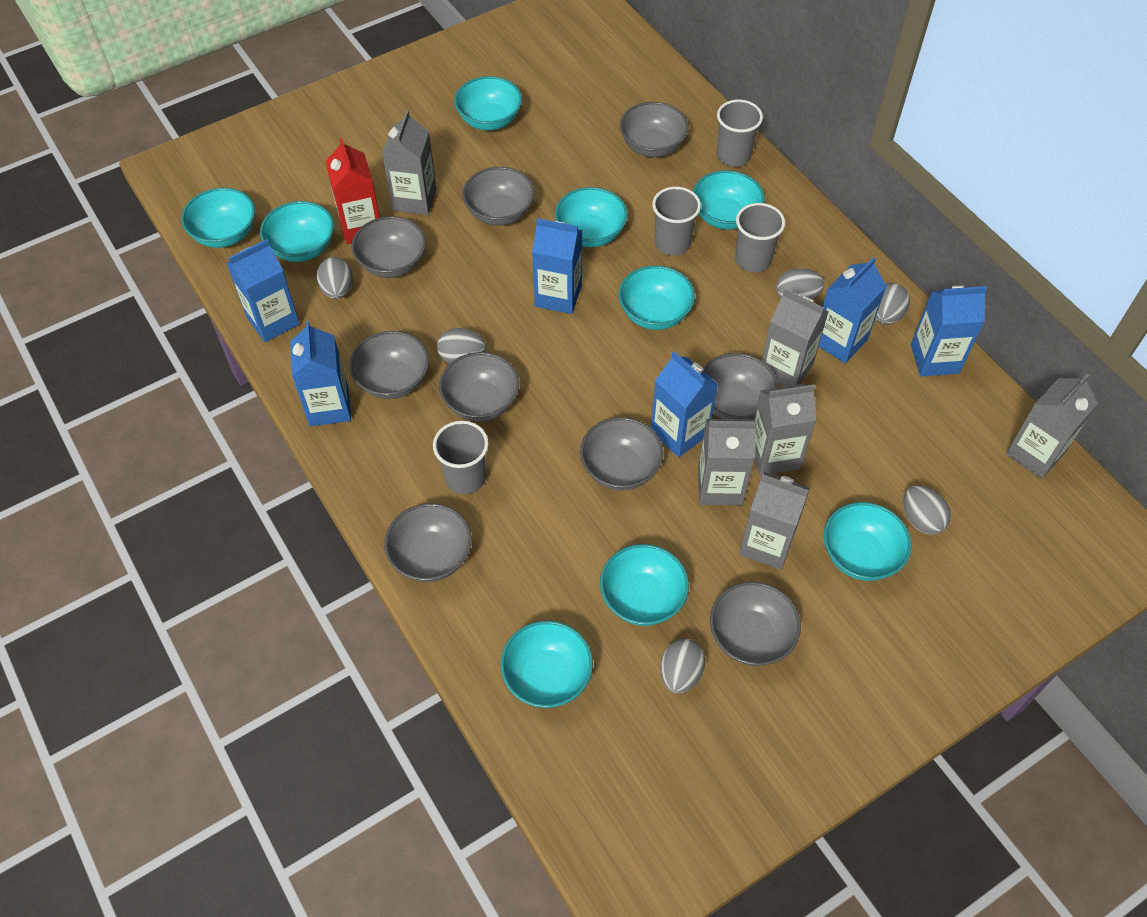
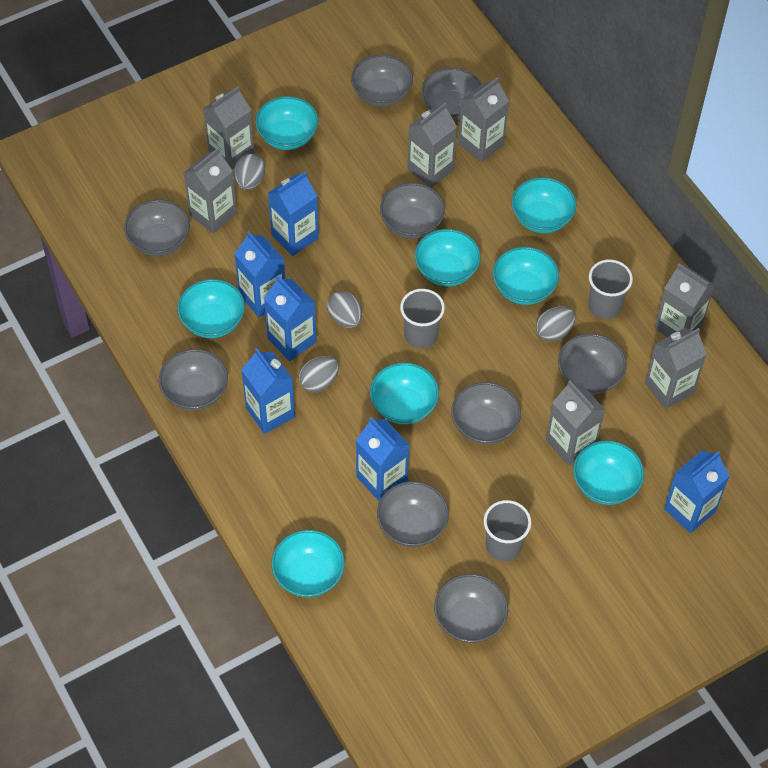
grey carton: [382,110,437,215] [698,419,757,506] [739,472,810,570] [753,384,816,476] [762,289,828,387] [1006,374,1098,479] = 6 -> [184,148,237,233] [203,86,255,170] [408,103,457,188] [458,77,509,162] [546,381,605,466] [645,328,707,409] [654,264,715,337] = 7
grey cup: [433,421,489,494] [652,187,701,256] [717,99,763,167] [735,203,785,272] = 4 -> [400,289,445,349] [484,500,531,561] [588,259,633,319] = 3
grey egg: [317,257,353,299] [437,328,486,364] [660,638,705,694] [776,268,824,300] [875,283,910,325] [903,485,951,535] = 6 -> [234,154,265,190] [299,356,339,393] [327,291,362,328] [536,306,575,342] = 4
red carton: [325,138,380,244] = 1 -> none = 0
turquoise bowl: [181,188,255,248] [260,201,334,262] [454,76,522,130] [500,621,593,708] [555,187,628,247] [600,544,689,626] [618,265,695,330] [693,170,765,230] [824,502,912,581] = 9 -> [177,279,245,338] [255,96,318,150] [271,530,345,597] [370,363,439,424] [415,229,481,287] [493,247,559,305] [512,177,577,233] [573,440,644,505] = 8

